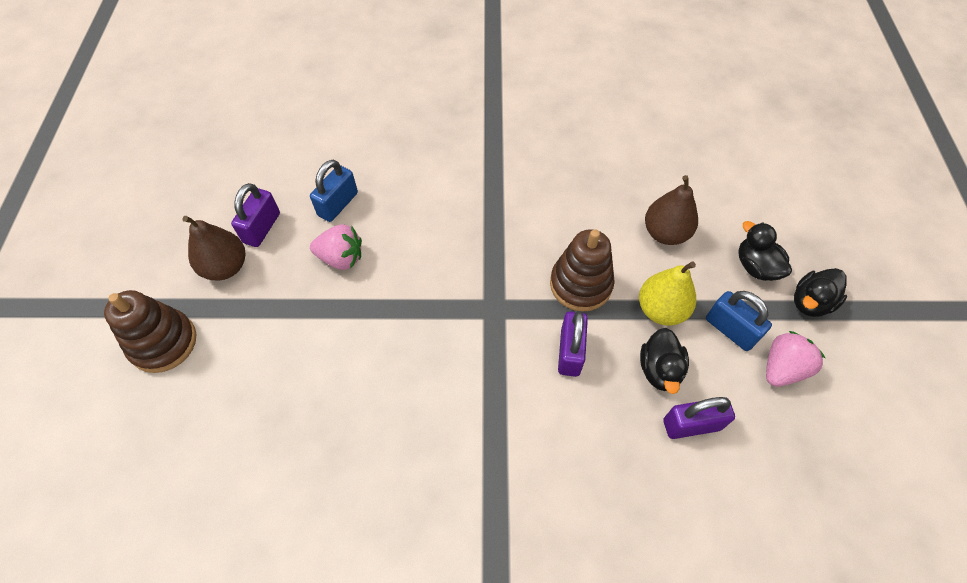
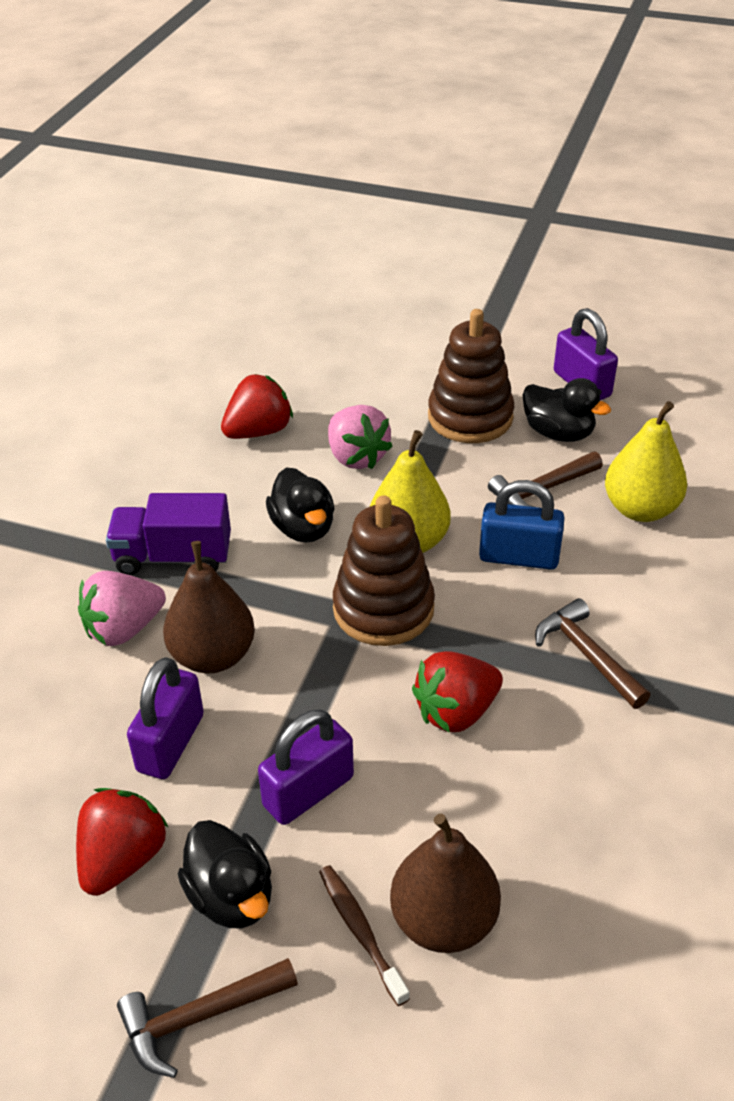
blue padlock: [310,160,358,222] [706,291,772,351] = 2 -> [479,480,565,570] = 1
brown hammer: none = 0 -> [117,958,298,1078] [488,452,603,507] [535,598,651,709] = 3
brown toothbrush: none = 0 -> [319,865,410,1006] = 1
purple truck: none = 0 -> [106,493,231,575] = 1
red strawberry: none = 0 -> [76,788,169,896] [221,374,293,439] [412,651,503,733] = 3
yellow pear: [639,261,696,326] = 1 -> [370,430,451,553] [605,401,687,522] = 2

